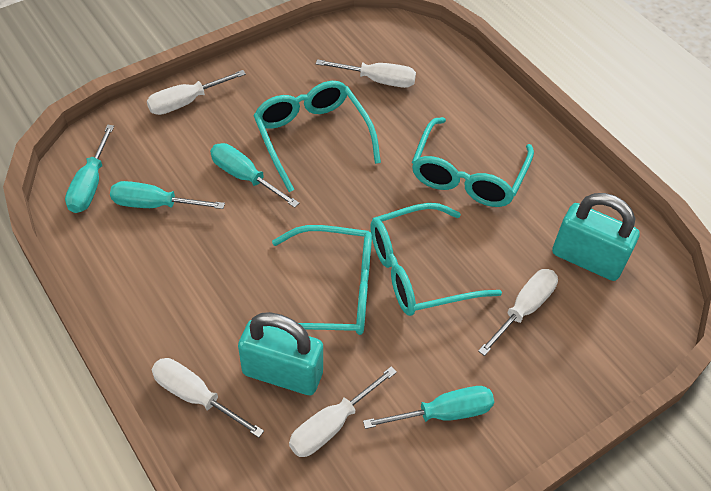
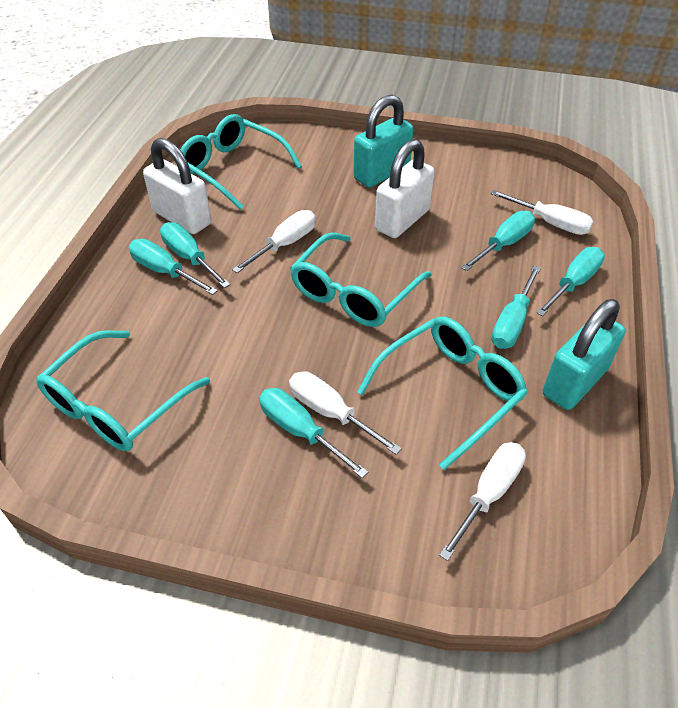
turquoise screwdriver: [65,125,114,213] [110,181,225,209] [210,143,299,208] [363,386,494,429] = 4 -> [129,239,218,295] [160,222,230,288] [259,388,368,478] [461,211,535,271] [492,266,541,349] [536,247,605,316] = 6
white padlock: none = 0 -> [143,138,211,234] [375,139,435,238] = 2
white screwdriver: [147,70,246,115] [151,358,264,438] [289,367,397,457] [316,59,416,88] [478,269,558,356] = 5 -> [232,210,316,273] [289,371,402,455] [439,442,526,561] [490,190,594,235] = 4

